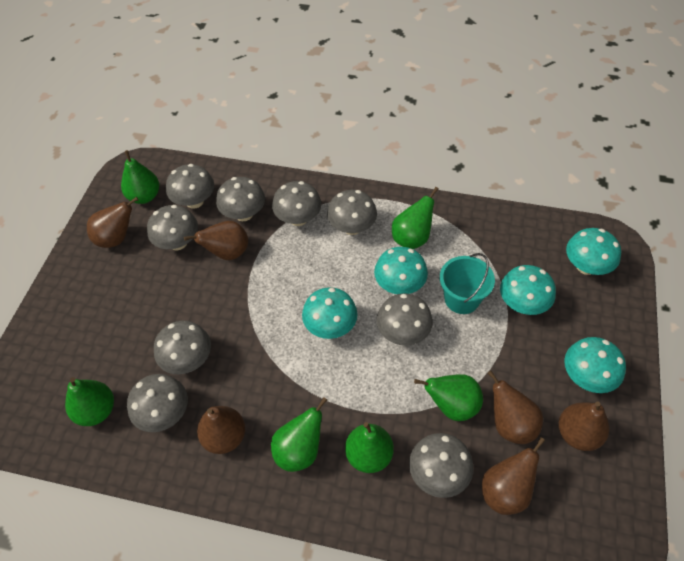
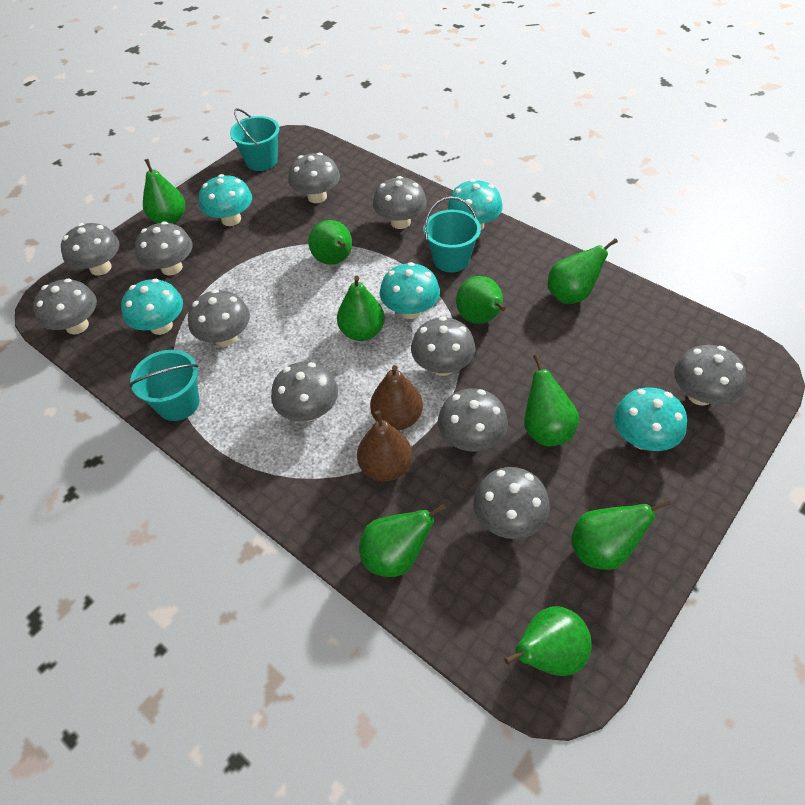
brown pear: [87,197,138,248] [184,221,248,260] [197,406,245,454] [482,438,545,515] [487,370,543,444] [559,401,609,451] = 6 -> [357,411,412,482] [370,365,423,430] = 2
green pear: [65,377,114,426] [121,150,159,204] [271,397,327,472] [345,422,394,473] [392,187,438,249] [414,374,483,421] = 6 -> [143,159,185,224] [308,220,352,265] [337,276,385,341] [359,503,446,577] [456,276,506,324] [504,606,592,676] [524,354,579,446] [548,238,618,304] [571,499,670,570] = 9
grey mushroom: [127,374,188,432] [147,205,198,250] [154,321,211,375] [166,164,214,208] [216,177,265,221] [272,181,322,226] [327,190,377,235] [377,293,433,346] [409,433,474,498] = 9 -> [33,279,97,334] [61,223,120,276] [135,221,192,275] [188,289,250,347] [271,362,338,421] [288,152,340,203] [373,176,427,229] [411,316,475,376] [438,389,508,451] [473,467,550,539] [674,345,746,406] = 11
turquoise bucket: [440,253,495,314] = 1 -> [129,350,200,421] [230,108,280,171] [423,197,481,272] = 3

